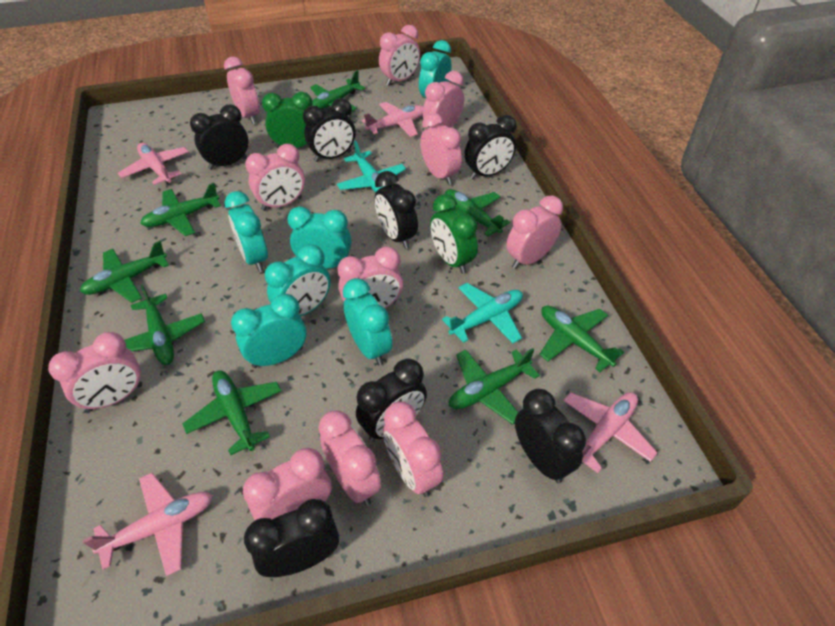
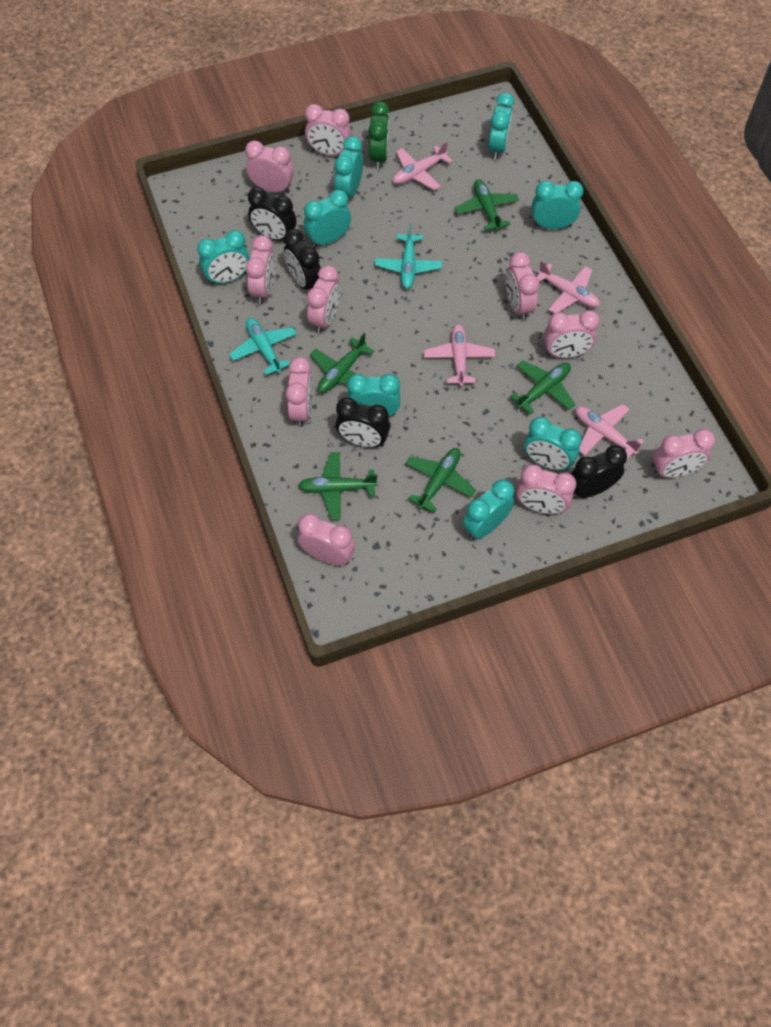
black clock: [190,104,249,170] [244,499,339,577] [303,98,355,162] [356,359,427,442] [375,171,418,249] [465,115,516,180] [515,389,586,483] = 7 -> [248,187,296,241] [284,229,321,290] [336,397,390,448] [571,445,627,498] = 4
green clock: [262,92,313,148] [430,194,478,274] = 2 -> [368,102,390,169] = 1
green plane: [80,241,169,303] [125,285,205,365] [140,183,221,236] [182,370,282,455] [310,70,365,111] [445,189,510,237] [449,348,540,424] [539,306,624,372] = 8 -> [298,452,378,519] [310,333,375,393] [406,448,476,513] [455,179,519,231] [509,361,575,415] = 5
pink clock: [48,332,143,412] [224,57,260,124] [243,448,332,520] [245,144,305,211] [319,411,381,505] [337,246,403,308] [379,25,420,86] [383,402,443,497] [420,113,462,185] [423,71,464,128] [506,196,563,269] = 11 -> [245,141,294,194] [245,235,276,304] [286,357,313,427] [298,514,355,566] [305,104,352,156] [307,265,341,334] [506,252,539,321] [516,465,576,514] [544,310,600,358] [653,429,715,478] = 10
turquoise clock: [225,191,268,272] [231,294,306,368] [265,244,331,316] [287,206,351,269] [343,278,392,365] [419,40,451,98] = 6 -> [197,230,250,285] [304,190,351,248] [334,136,363,197] [347,374,400,417] [463,479,514,540] [488,93,514,160] [524,417,582,471] [532,181,583,229] = 8

